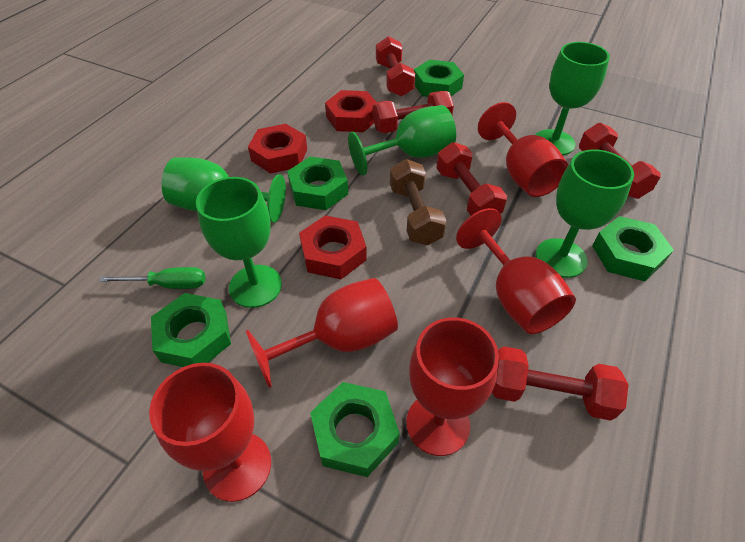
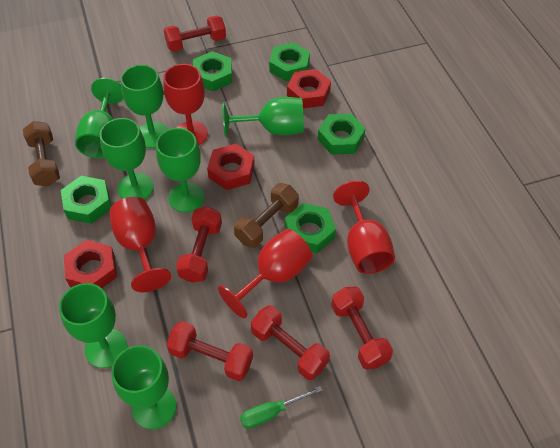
brown dumbbell: [390,159,446,245] = 1 -> [23,121,60,186] [234,183,299,248] = 2
green goblet: [162,157,286,223] [196,177,282,308] [348,105,456,176] [536,42,610,155] [536,149,634,278] = 5 -> [59,283,127,368] [75,78,123,158] [100,118,154,200] [111,345,177,429] [121,65,169,148] [156,128,205,213] [223,97,304,137] = 7
red goblet: [149,363,271,502] [246,278,398,388] [406,317,499,456] [456,208,576,334] [478,102,568,197] = 5 -> [109,197,171,292] [163,64,208,145] [218,229,312,319] [333,180,395,274] = 4

